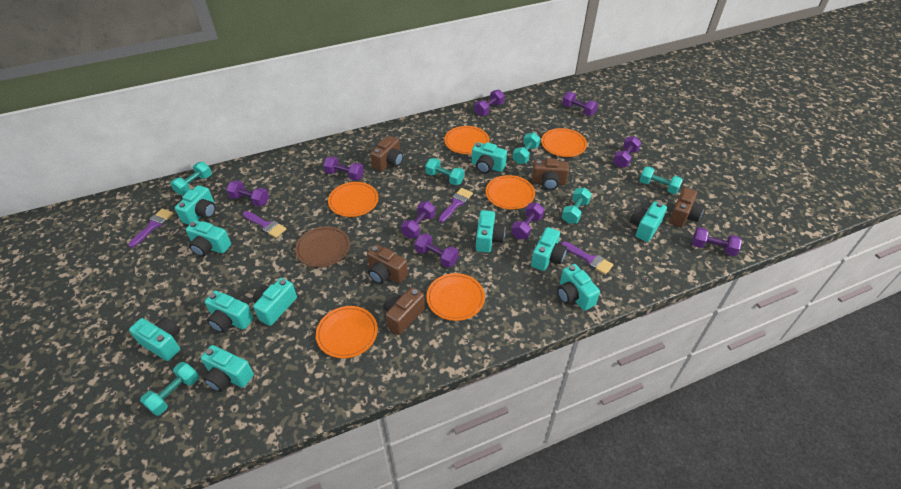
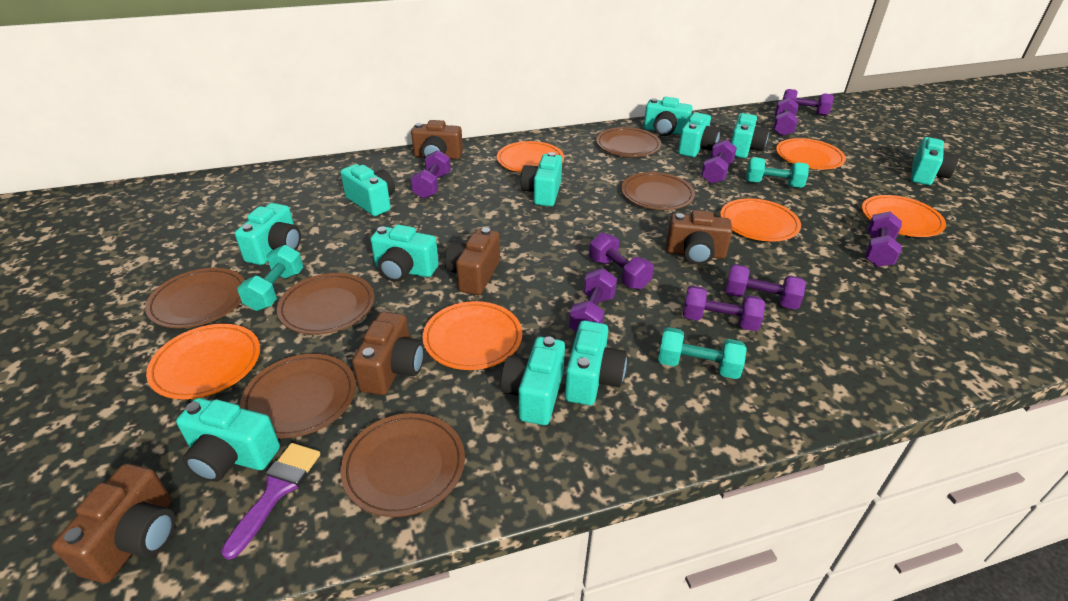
brown plate: [295,226,350,267] = 1 -> [145,268,245,328] [240,354,356,438] [277,273,374,334] [340,413,465,517] [596,127,661,157] [621,172,695,210] = 6
purple brush: [128,209,174,248] [243,211,286,238] [439,188,473,222] [561,241,613,275] = 4 -> [221,443,320,560] = 1
turquoise dumbbell: [140,362,199,416] [170,162,212,195] [425,158,464,185] [512,132,540,164] [562,188,592,224] [639,166,683,194] = 6 -> [237,245,304,311] [658,327,747,379] [746,157,809,188] = 3

